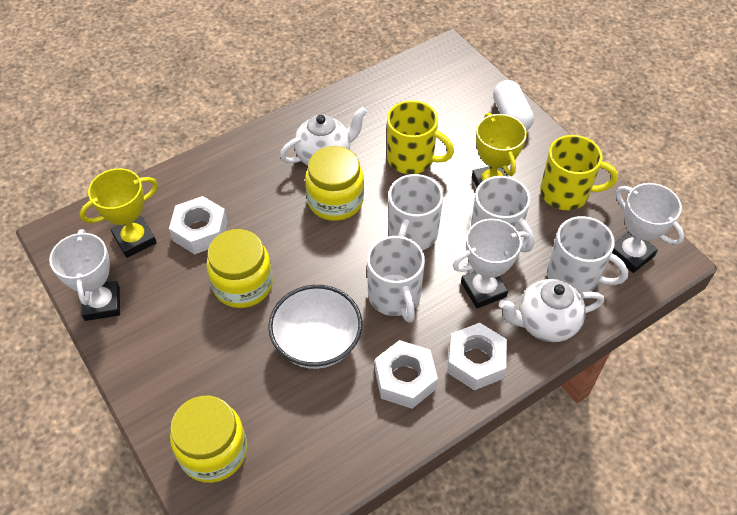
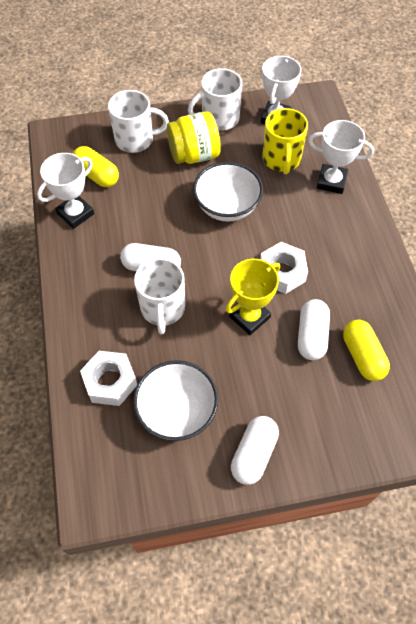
white bowl: [268,285,362,369] = 1 -> [133,360,218,441] [193,162,263,222] = 2
white capsule: [493,80,534,131] = 1 -> [120,243,181,271] [231,416,279,485] [298,299,330,360] = 3
white mug: [367,236,425,323] [388,174,443,250] [471,176,534,252] [547,216,628,295] = 4 -> [108,90,169,153] [134,258,185,335] [188,68,242,131] = 3
white nut: [169,196,228,254] [375,340,438,409] [447,323,507,390] = 3 -> [80,351,137,406] [260,242,308,294] = 2
white teapot: [280,107,367,166] [499,279,604,342] = 2 -> none = 0
yellow capsule: none = 0 -> [73,146,119,187] [343,320,390,381] = 2
yellow jar: [170,396,247,483] [206,229,273,308] [305,146,364,221] = 3 -> [167,111,221,164] = 1
yellow mug: [387,100,454,174] [540,135,618,210] = 2 -> [262,108,308,174] = 1
yellow trophy: [80,168,158,258] [472,113,527,187] = 2 -> [226,259,280,335] = 1

